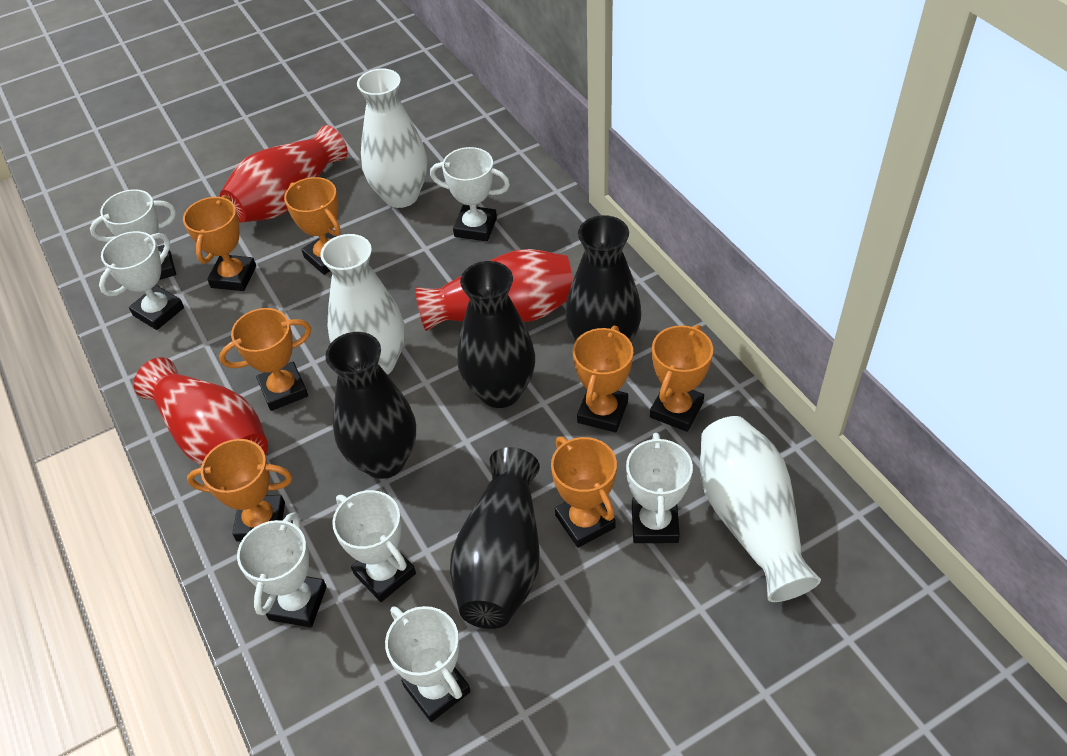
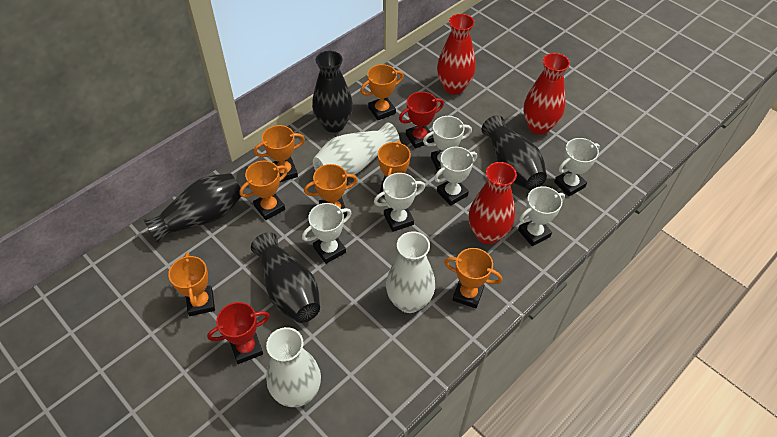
red trophy: none = 0 -> [207,302,270,364] [399,92,444,149] = 2
white trophy: [90,189,176,280] [99,231,184,330] [237,512,327,628] [332,490,416,602] [385,606,471,722] [430,147,510,241] [626,433,693,543] = 7 -> [302,203,352,264] [374,173,425,232] [423,116,472,172] [434,147,477,206] [518,186,565,246] [554,138,600,196] = 6

